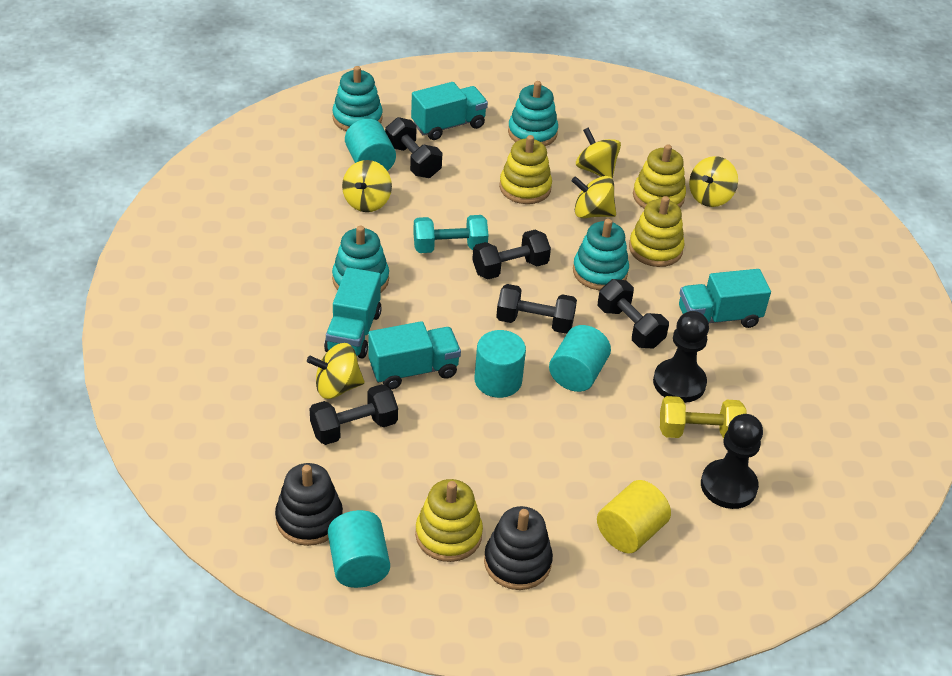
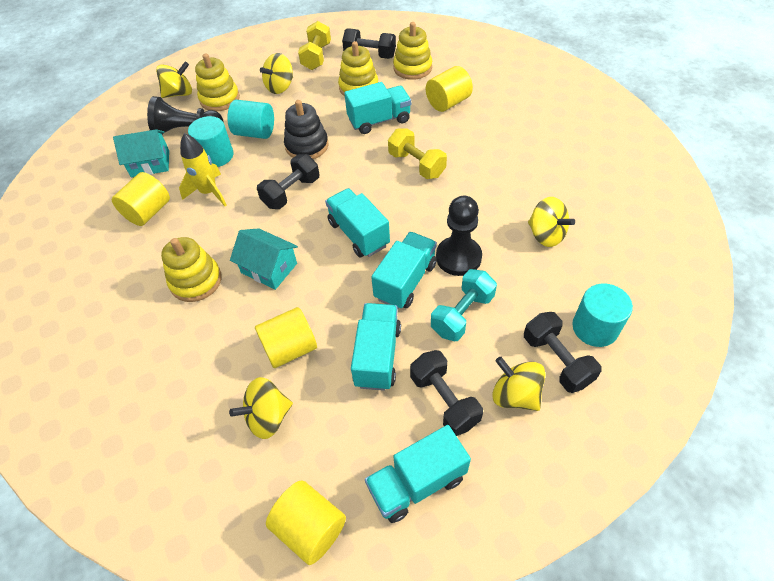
black dumbbell: [310,384,398,445] [385,117,442,178] [472,230,551,279] [496,284,577,334] [598,279,669,349] = 5 -> [257,154,320,209] [342,29,396,59] [410,350,483,436] [524,312,602,393] = 4
black stacking toy: [275,463,343,546] [484,506,553,590] = 2 -> [284,100,328,159] = 1
turquoise cylinder: [328,510,390,588] [345,119,396,171] [475,330,526,398] [549,325,611,392] = 4 -> [188,116,233,167] [227,100,274,139] [572,283,633,347] = 3
turquoise house: none = 0 -> [113,129,169,177] [230,228,298,290] = 2
turquoise stacking toy: [332,66,383,131] [332,226,389,292] [508,81,558,146] [573,219,629,290] = 4 -> none = 0
turquoise truck: [324,267,382,359] [368,321,461,389] [411,82,488,140] [679,269,771,328] = 4 -> [325,188,390,258] [344,82,411,134] [351,303,401,391] [365,425,471,523] [371,232,437,309] = 5
yellow cylinder: [597,480,671,553] = 1 -> [112,172,170,226] [255,307,317,368] [266,480,346,565] [426,66,473,112] = 4
yellow dumbbell: [660,396,746,438] = 1 -> [298,21,331,70] [388,128,447,179] = 2
yellow rocket: none = 0 -> [179,133,226,206] = 1

